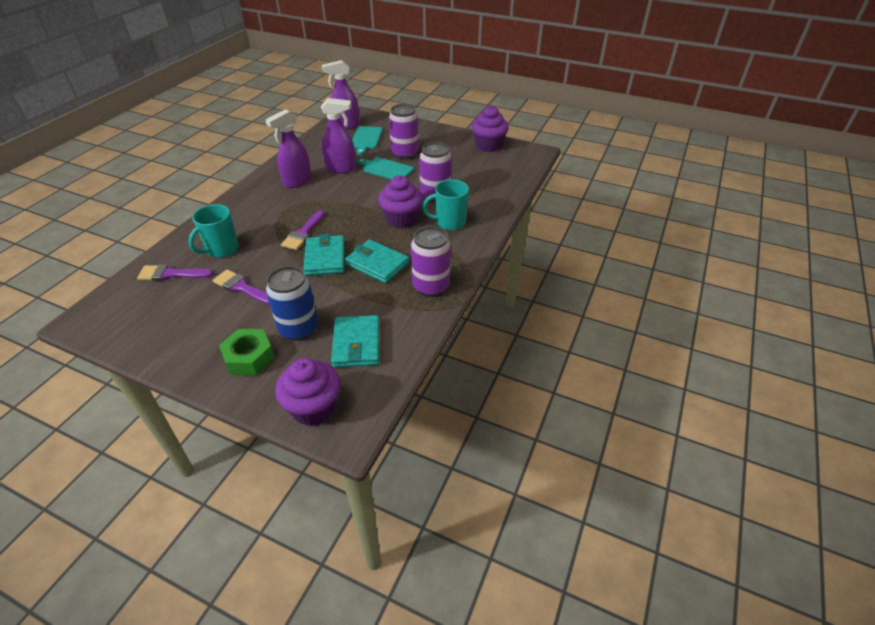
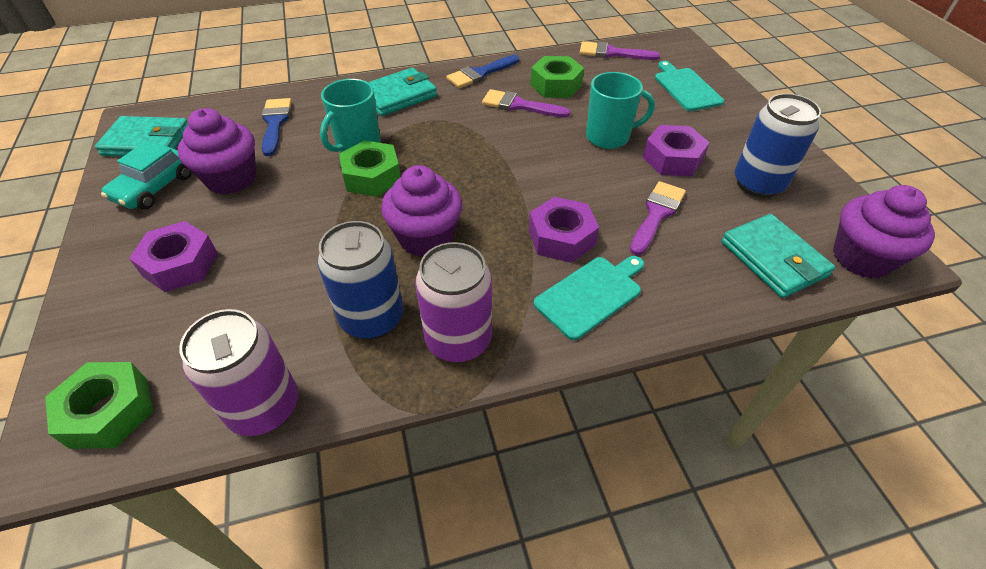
blue brush: none = 0 -> [261,98,292,156] [446,55,519,88] = 2
blue can: [266,266,318,341] = 1 -> [318,221,403,340] [735,93,821,198] = 2
green nut: [219,329,275,375] = 1 -> [45,362,154,449] [339,140,400,197] [530,56,584,98] = 3
purple can: [389,104,419,160] [411,226,451,297] [419,142,452,202] = 3 -> [179,309,298,436] [415,242,492,363] = 2
purple nut: none = 0 -> [129,221,218,292] [529,197,599,263] [643,125,710,177] = 3
purple spray bottle: [265,109,312,188] [321,98,356,173] [322,60,360,130] = 3 -> none = 0
turquoise car: none = 0 -> [101,140,192,210] = 1

